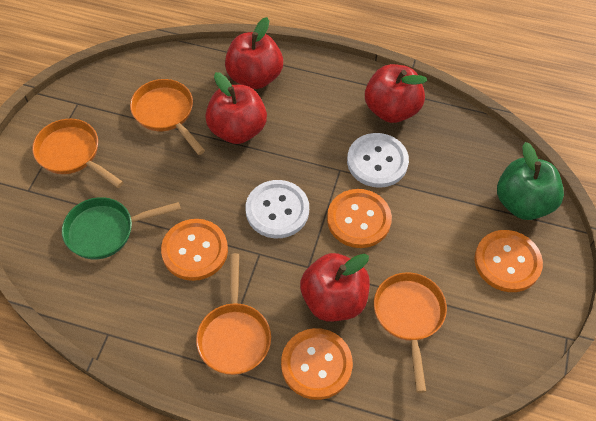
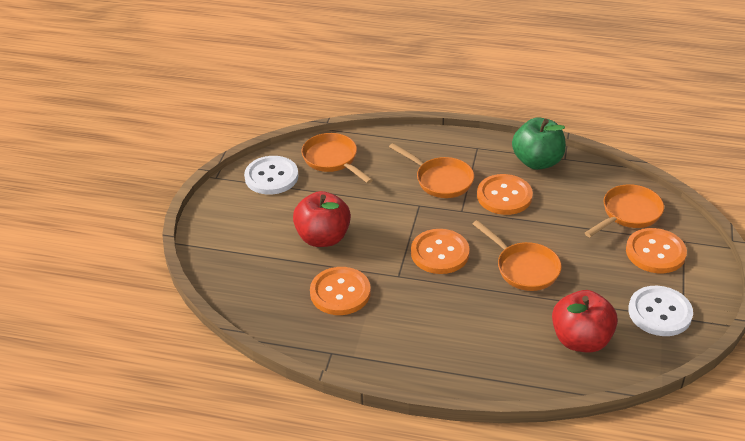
green pan: [62,197,181,259] = 1 -> none = 0
red apple: [205,72,267,144] [225,17,283,89] [300,253,370,321] [365,64,427,123] = 4 -> [293,191,351,247] [552,290,618,352] = 2

